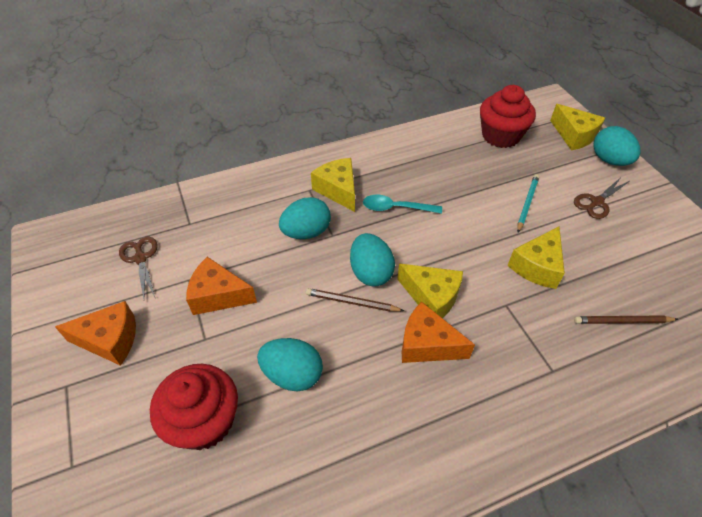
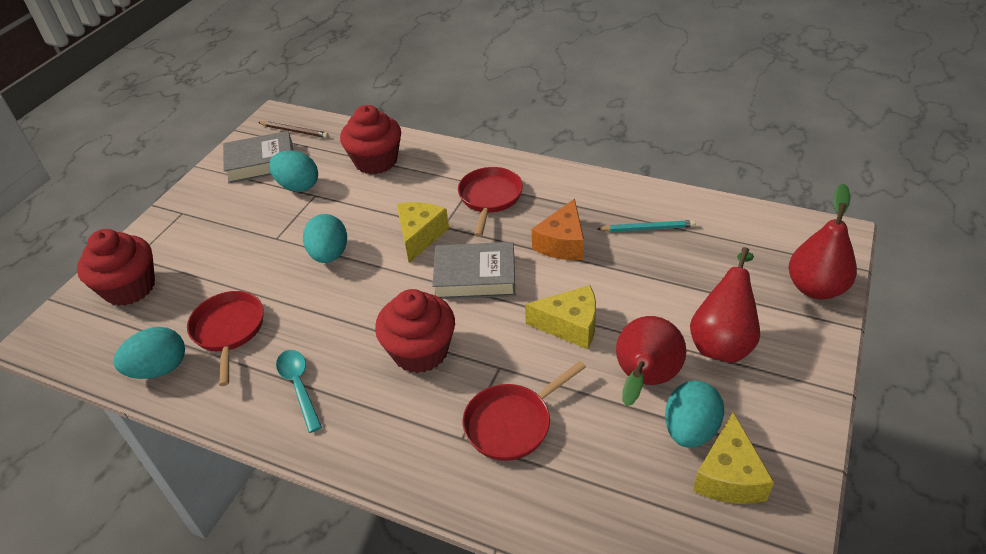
brown pencil: [306,288,404,312] [574,315,678,324] = 2 -> [258,121,329,138] = 1
brown scissors: [119,237,158,299] [574,178,629,219] = 2 -> none = 0
grey book: none = 0 -> [223,131,293,183] [432,242,515,299] = 2
orange cheese: [55,301,136,366] [186,257,257,315] [402,302,475,363] = 3 -> [532,199,584,260] = 1
red cupcake: [150,364,238,450] [480,85,536,148] = 2 -> [77,229,155,306] [340,105,401,174] [375,289,455,373] = 3
red pan: none = 0 -> [187,291,264,386] [458,167,523,237] [463,361,586,461] = 3
red pear: none = 0 -> [616,316,686,406] [690,247,760,363] [789,183,857,299] = 3
yellow cheese: [311,158,355,212] [397,263,463,318] [507,226,565,289] [550,104,605,150] = 4 -> [397,202,449,263] [525,285,596,349] [693,412,774,504] = 3

